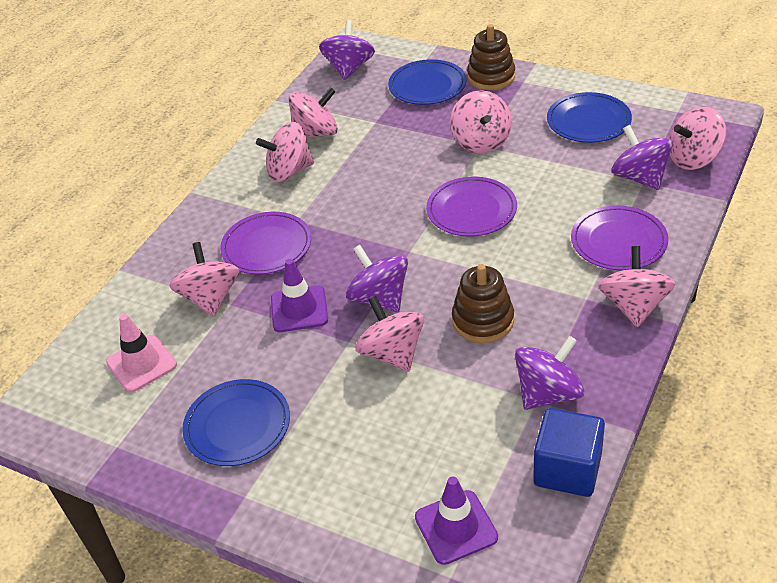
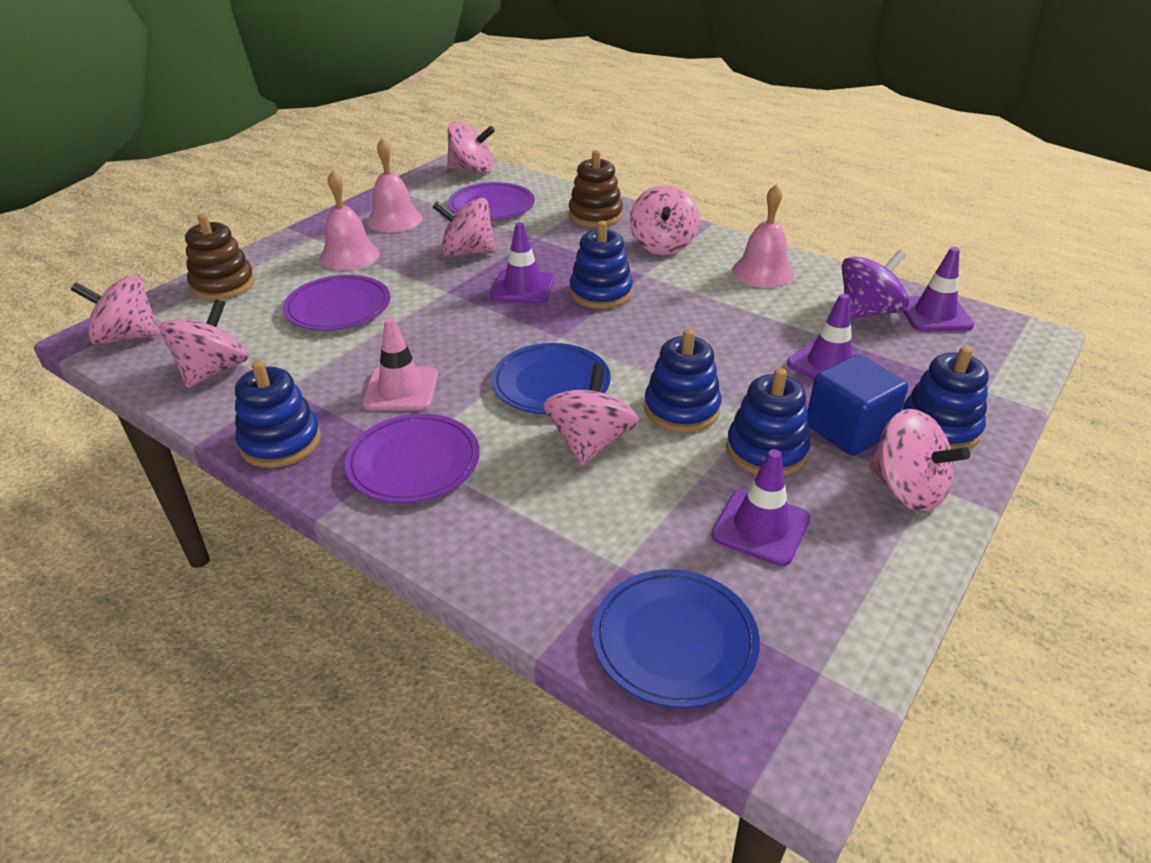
blue plate: [182,379,290,466] [388,59,467,105] [547,92,632,143] = 3 -> [491,343,611,414] [592,569,760,708] = 2
blue stacking toy: none = 0 -> [235,360,321,468] [570,221,633,309] [644,329,722,432] [726,368,810,476] [903,346,989,449] = 5
pink bell: none = 0 -> [319,170,380,271] [366,138,423,233] [732,184,794,288] = 3
purple spinning top: [319,20,375,80] [346,245,408,313] [515,336,584,410] [611,125,673,190] = 4 -> [842,250,909,319] = 1
purple traffic cone: [271,259,328,332] [415,476,498,565] = 2 -> [490,222,555,304] [711,449,810,566] [787,294,871,379] [903,247,974,332] = 4

